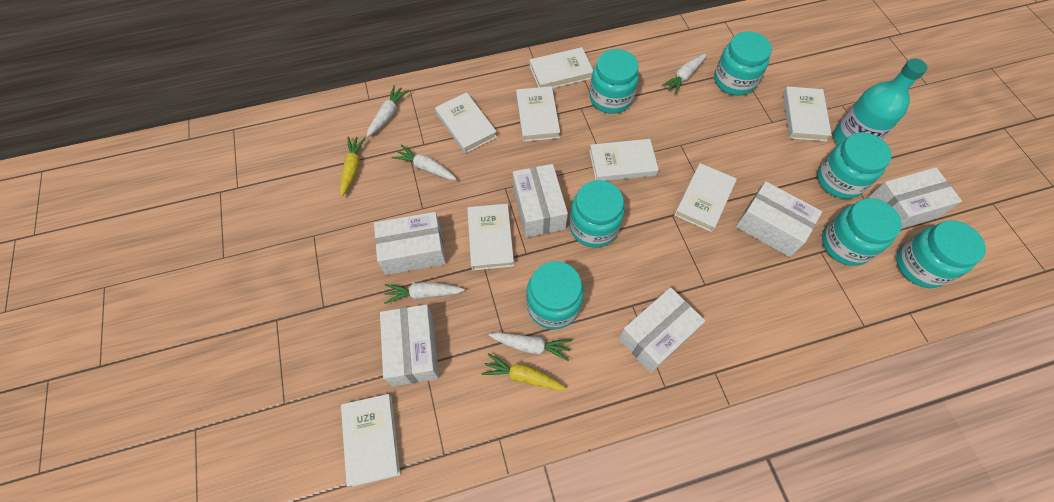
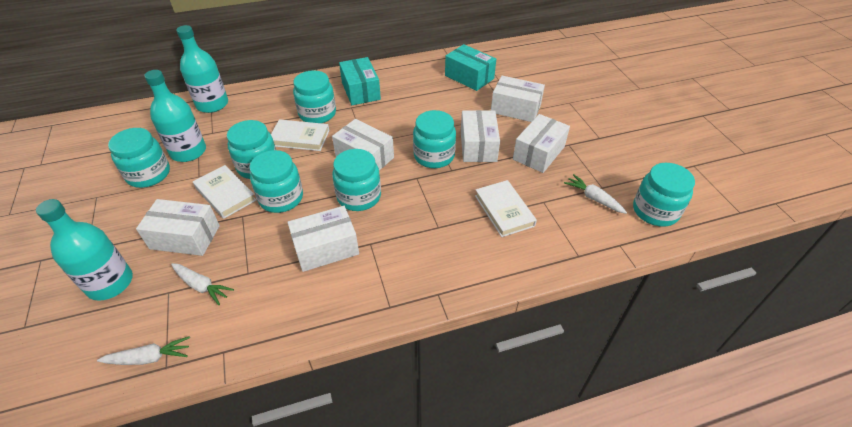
turquoise bottle: [833,58,927,145] = 1 -> [36,199,133,301] [144,70,206,162] [176,25,228,113] = 3
turquoise box: none = 0 -> [339,57,381,105] [445,44,496,91] = 2
white book: [341,394,400,487] [435,92,497,154] [467,204,514,270] [516,86,560,142] [530,47,593,88] [589,139,659,181] [674,163,737,232] [783,86,832,142] = 8 -> [193,165,256,219] [271,119,329,151] [475,180,537,237] = 3
white carrot: [367,85,409,137] [384,282,465,304] [391,144,456,180] [488,332,572,361] [661,54,707,95] = 5 -> [97,336,190,365] [171,263,234,305] [564,174,627,214] = 3
yellow carrot: [340,136,366,196] [481,353,567,390] = 2 -> none = 0

